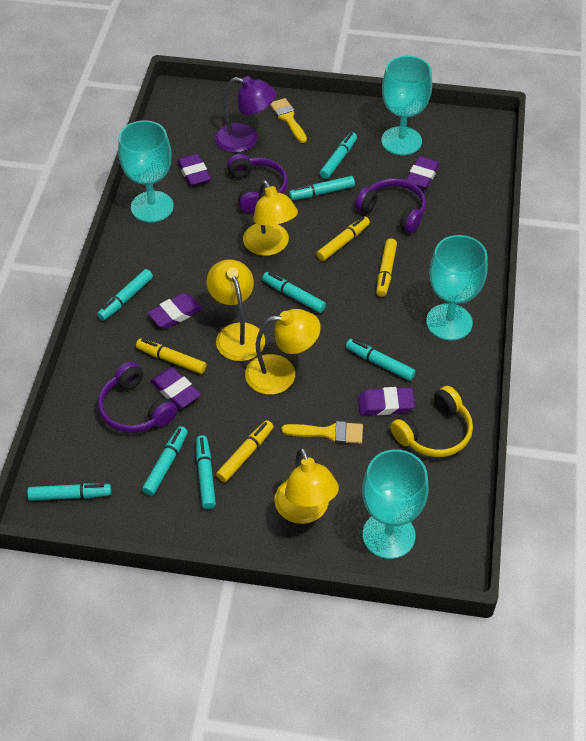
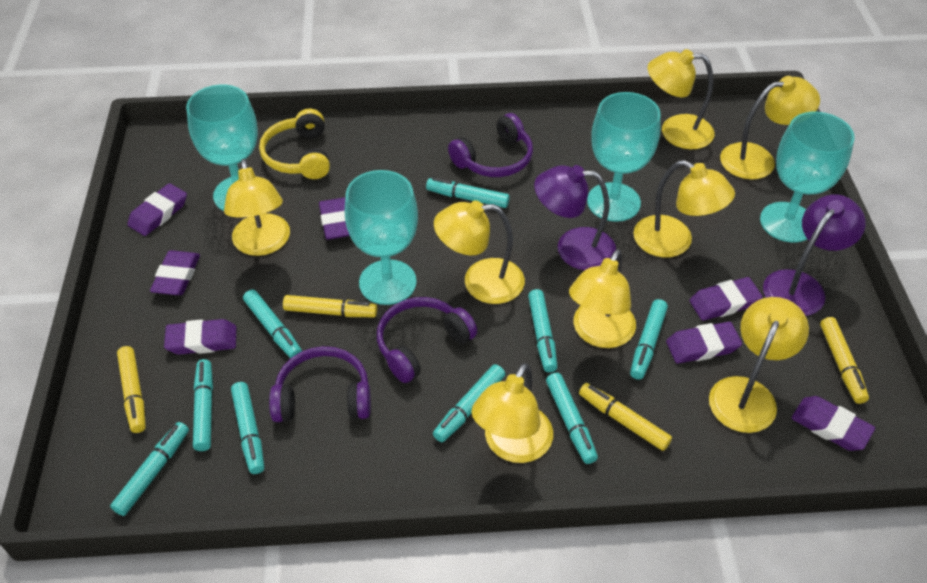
purple eraser: [147,293,202,329] [151,367,201,409] [177,154,211,186] [358,387,415,415] [406,156,440,189] = 5 -> [127,183,187,236] [150,250,200,295] [164,319,236,355] [319,197,350,240] [666,322,742,364] [689,277,763,321] [791,396,875,451] = 7
purple lamp: [215,76,276,153] = 1 -> [534,165,616,270] [763,194,866,316] = 2
turquoise marker: [27,483,111,501] [97,269,153,321] [142,426,188,496] [196,435,216,509] [262,272,326,313] [289,176,355,200] [320,132,357,179] [346,339,416,381] = 8 -> [110,422,189,516] [193,359,213,451] [231,382,264,474] [243,290,302,358] [426,177,510,208] [433,364,505,442] [528,289,558,372] [546,373,598,464] [630,299,668,379] = 9
yellow brush: [270,98,307,143] [281,421,363,444] = 2 -> none = 0
yellow lamp: [206,259,265,361] [243,180,298,256] [245,309,321,395] [274,447,339,524] = 4 -> [224,159,290,256] [434,200,525,304] [471,363,553,463] [569,249,636,348] [633,160,735,257] [648,49,715,149] [709,297,809,433] [720,76,820,180] = 8

